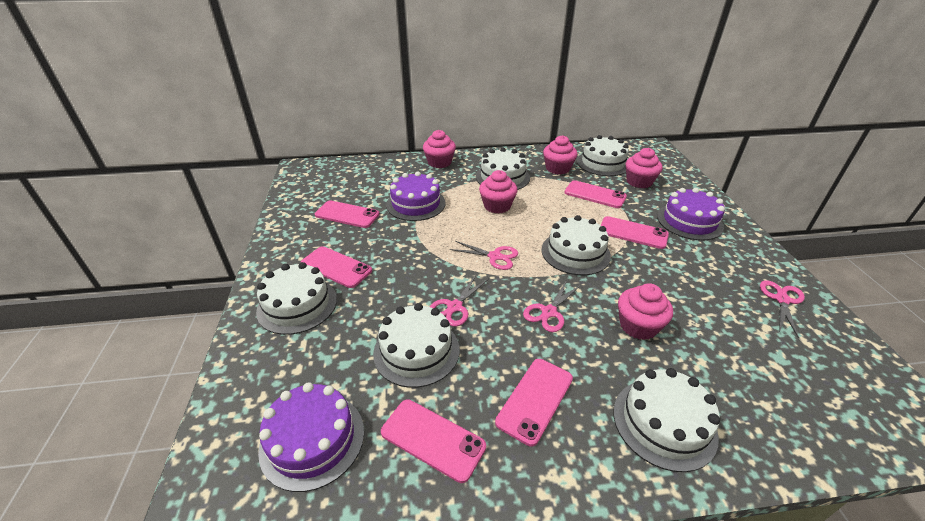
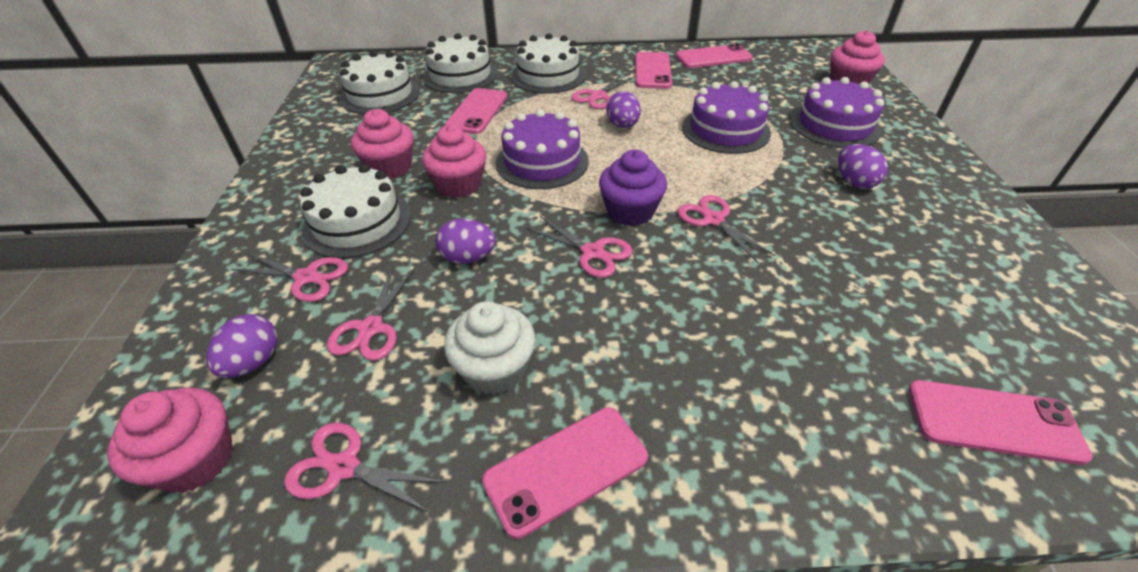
pink cupcake: [423,130,456,168] [479,170,518,214] [543,135,577,175] [618,283,673,340] [626,148,662,188] = 5 -> [107,387,233,493] [351,109,414,179] [422,125,486,198] [830,30,885,84] = 4
pink phone: [300,246,372,288] [315,200,380,228] [381,399,486,483] [495,359,573,447] [564,180,627,208] [601,216,669,249] = 6 -> [445,88,507,134] [482,407,648,539] [635,52,672,89] [676,44,753,68] [908,380,1093,465] = 5
pink scissors: [430,275,489,327] [449,241,518,270] [523,280,581,332] [760,280,805,338] = 4 -> [232,253,348,302] [284,423,447,513] [327,266,415,361] [526,216,632,278] [572,74,635,109] [678,195,775,263] = 6
purple cupcake: none = 0 -> [599,150,667,226] = 1
purple egg: none = 0 -> [206,314,278,378] [435,219,496,264] [606,91,641,128] [838,144,888,189] = 4
white cake: [256,262,337,335] [373,303,459,388] [476,148,530,190] [541,215,611,275] [577,135,629,176] [613,368,720,472] = 6 -> [300,164,411,259] [339,51,420,114] [423,33,498,93] [511,33,586,94] = 4
white cupcake: none = 0 -> [444,301,535,395] = 1

